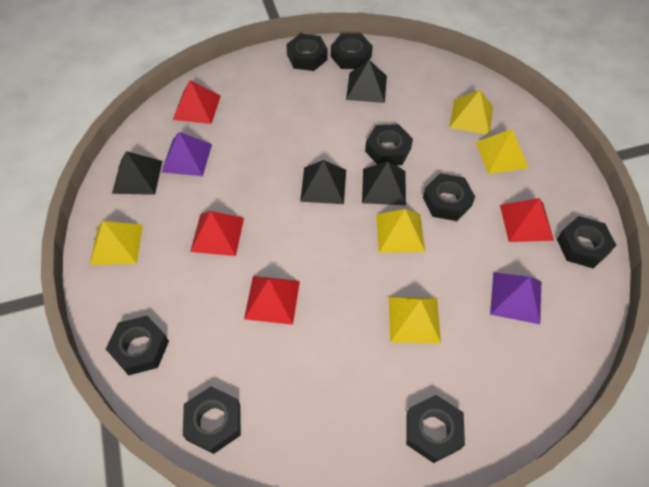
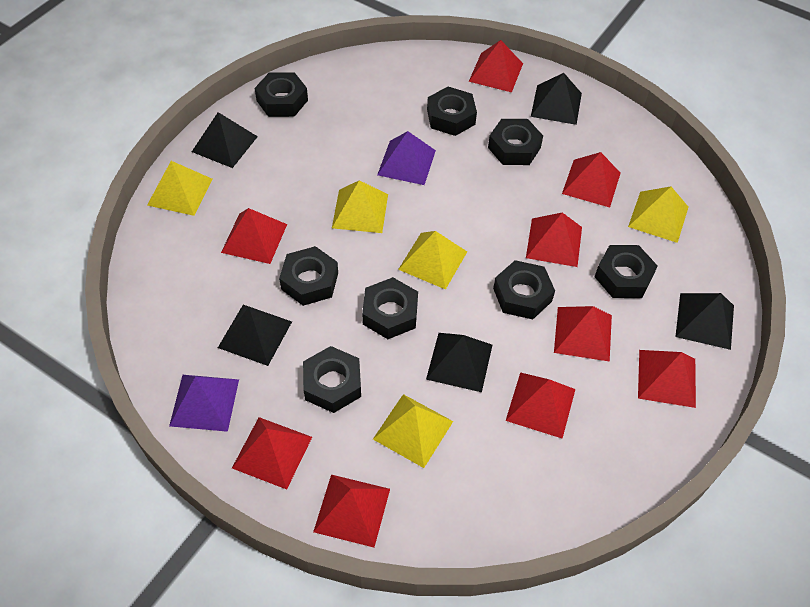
black pyramid: [112,151,162,195] [300,160,346,204] [346,60,387,103] [362,161,406,205] = 4 -> [192,112,258,168] [218,305,292,366] [426,333,492,392] [531,73,582,125] [675,293,734,350] = 5
red pyramid: [173,80,221,124] [190,211,244,256] [244,276,300,325] [500,198,554,242] = 4 -> [221,208,287,264] [232,417,312,489] [313,475,390,547] [469,40,523,92] [506,372,575,439] [526,212,582,267] [554,306,612,362] [562,152,620,207] [638,350,696,408] = 9

